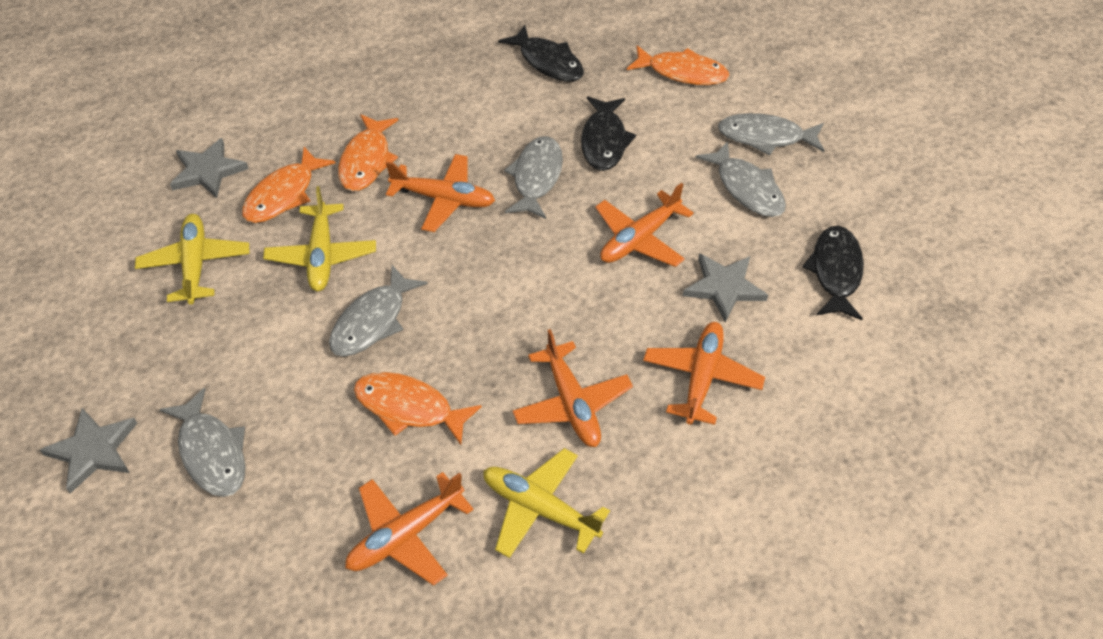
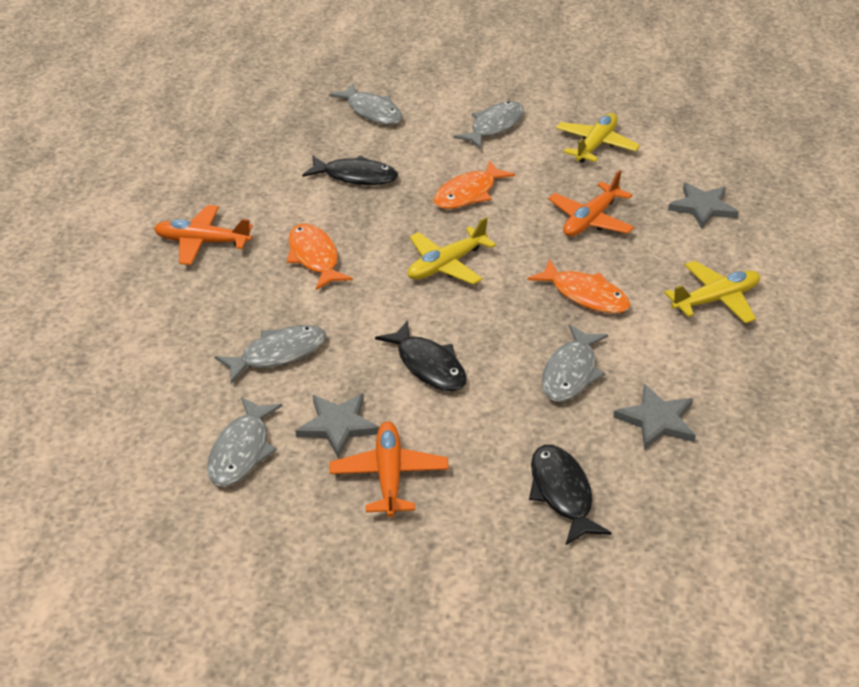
orange fish: [242,147,336,223] [338,114,398,191] [354,372,482,445] [627,45,729,85] = 4 -> [287,224,353,290] [434,160,515,209] [528,259,631,314] = 3
orange plane: [345,472,474,586] [386,154,495,232] [512,329,633,447] [595,183,694,267] [643,322,765,425] = 5 -> [154,205,253,265] [329,421,449,517] [548,170,634,236] = 3

